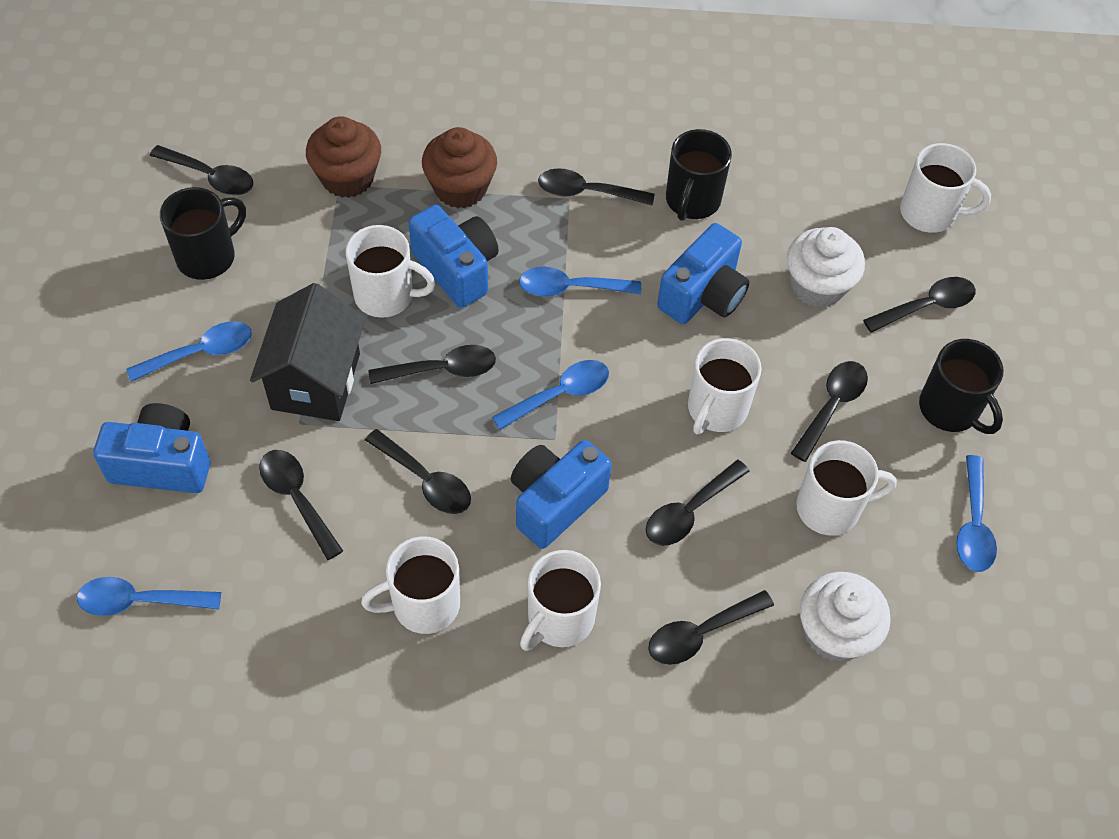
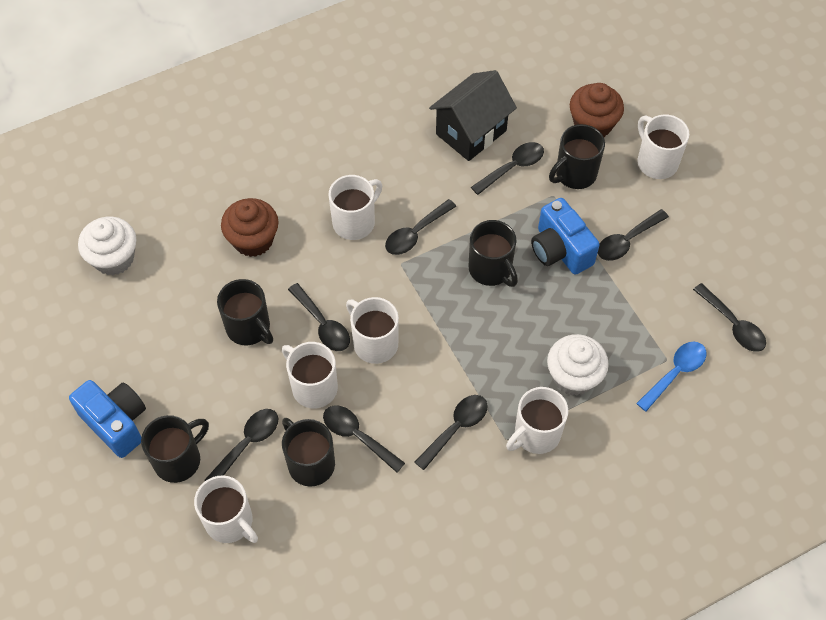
black mug: [160,187,246,280] [666,129,732,221] [919,339,1004,434] = 3 -> [141,415,209,483] [217,279,273,345] [282,418,335,487] [469,220,518,287] [549,124,605,189] = 5
black spoon: [150,145,253,195] [259,450,343,560] [365,429,471,514] [368,345,496,384] [538,168,654,206] [646,460,749,546] [648,590,774,665] [791,361,868,462] [863,277,976,333] = 9 -> [204,409,278,481] [288,283,350,351] [323,405,405,472] [385,199,456,255] [415,395,488,470] [471,142,544,195] [598,209,669,261] [693,283,766,352] = 8
blue camera: [93,403,210,493] [409,205,499,308] [511,440,612,549] [657,223,749,324] = 4 -> [69,380,146,458] [531,198,600,275] = 2
blue spoon: [77,577,221,616] [126,321,252,382] [492,360,609,430] [519,267,641,297] [956,455,997,572] = 5 -> [636,341,707,411] = 1

